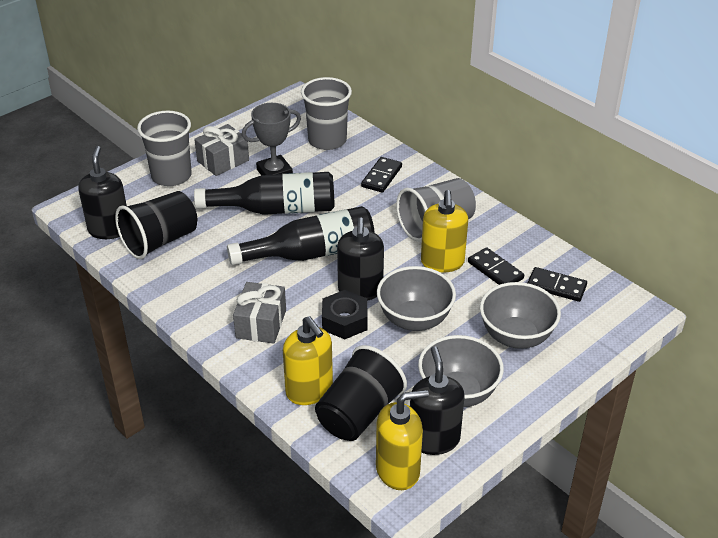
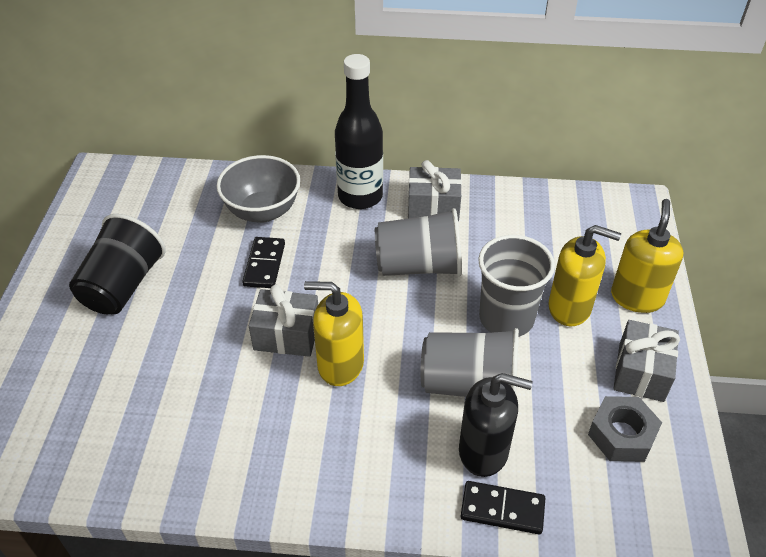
black bottle: [194,172,335,215] [227,206,375,265] = 2 -> [335,54,383,209] = 1
black cup: [115,191,197,259] [315,345,407,441] = 2 -> [69,214,166,314] = 1
black domino: [361,157,402,193] [468,247,524,285] [527,267,587,302] = 3 -> [242,237,285,288] [460,481,545,534] = 2
black nut: [322,290,367,339] = 1 -> none = 0
black soap dispenser: [78,146,127,239] [337,217,384,301] [410,346,465,455] = 3 -> [459,373,532,477] = 1
grey bowl: [377,266,456,331] [418,335,504,407] [480,282,561,349] = 3 -> [217,155,300,223] = 1
grey gift: [194,124,249,176] [233,282,286,344] = 2 -> [249,284,318,357] [408,160,462,221] [613,320,680,402] = 3
grey nut: none = 0 -> [588,396,662,462] = 1
grey trophy: [242,103,301,175] = 1 -> none = 0

